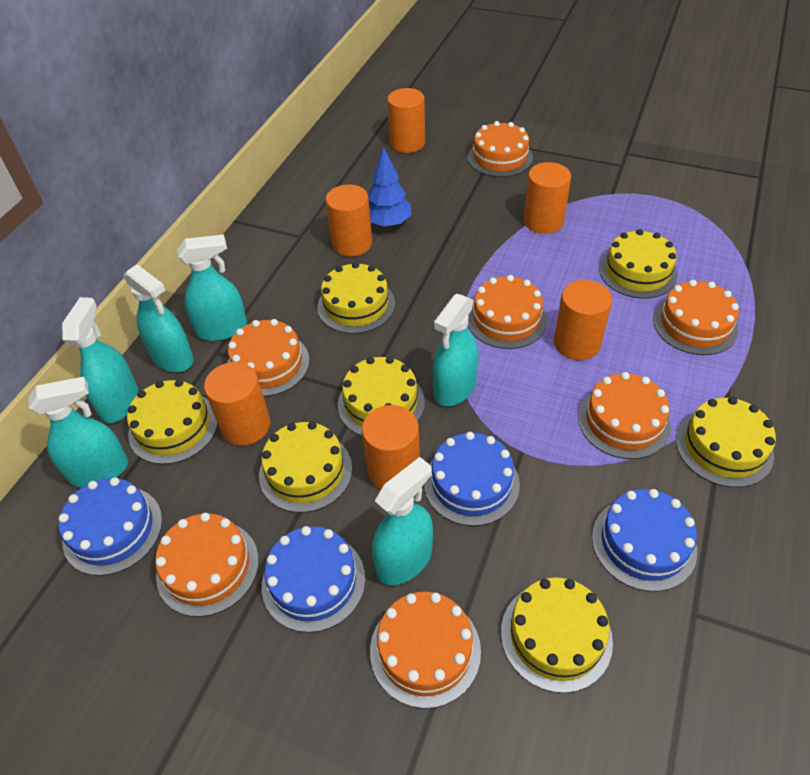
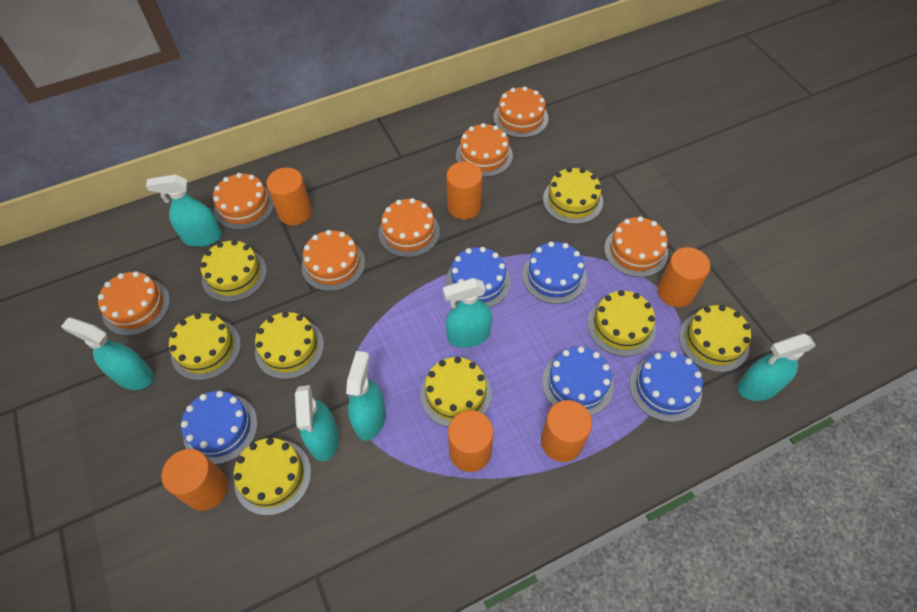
blue cake: [59,477,162,576] [262,526,365,633] [424,432,520,526] [592,489,697,592] = 4 -> [181,391,258,464] [446,247,510,308] [522,241,587,304] [542,347,613,416] [630,351,703,422] = 5
blue tree: [369,147,412,228] = 1 -> none = 0
yellow cake: [127,380,217,464] [259,421,352,513] [317,262,395,334] [338,356,425,437] [501,578,613,693] [599,229,678,299] [676,397,776,488] = 7 -> [169,313,241,380] [200,240,267,302] [234,438,311,515] [255,312,324,379] [420,357,492,427] [543,167,603,224] [588,290,656,356] [679,305,751,372] = 8

